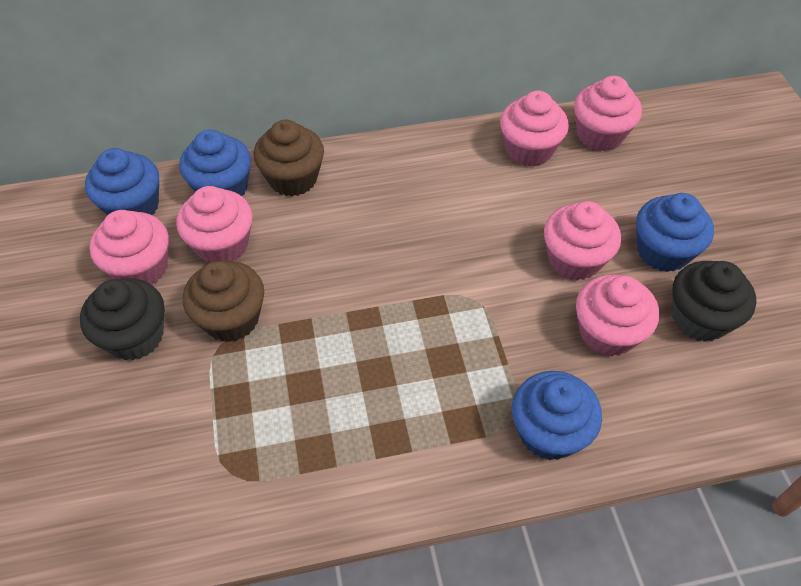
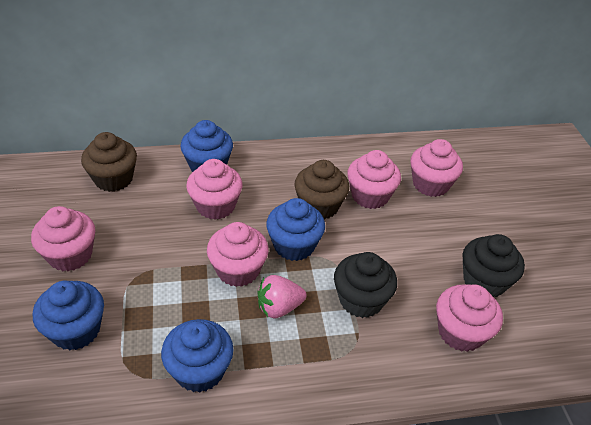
pink strawberry: none = 0 -> [258,275,307,319] = 1

